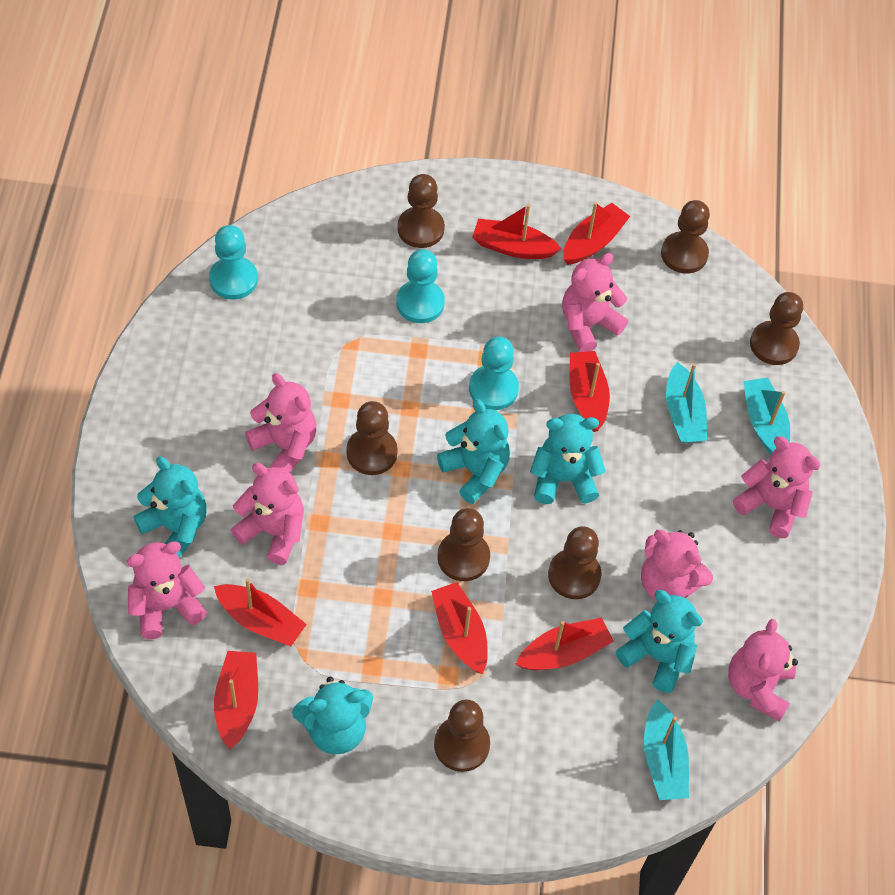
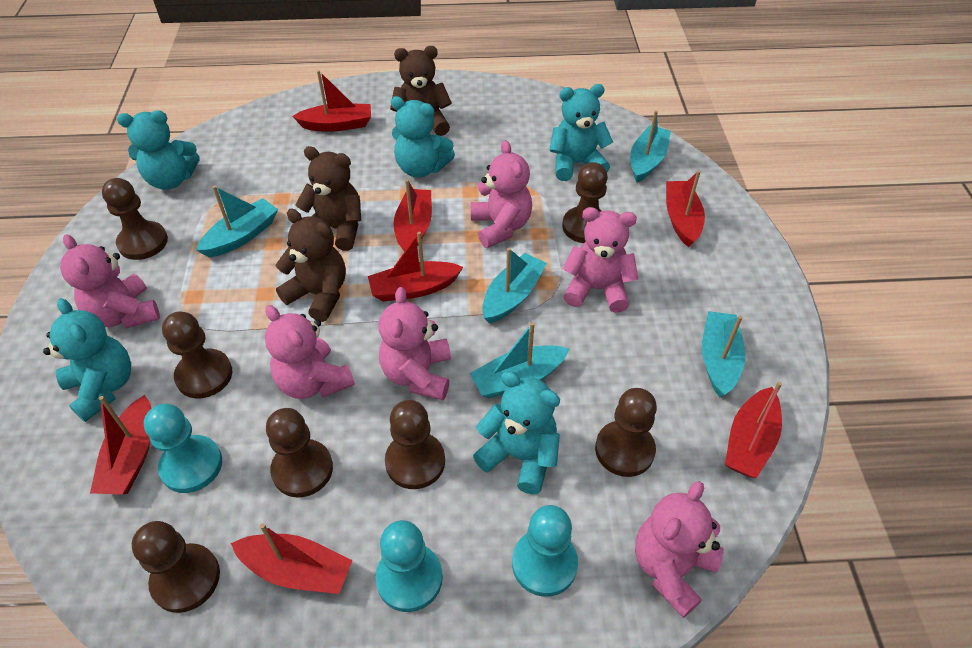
brown teddy bear: none = 0 -> [275,209,346,322] [295,146,361,251] [390,46,452,136] = 3
pink teddy bear: [127,542,207,639] [231,463,304,565] [245,373,317,473] [562,253,628,352] [641,530,713,600] [728,619,798,722] [733,436,821,538] = 7 -> [60,234,160,328] [265,305,355,399] [378,287,451,400] [470,140,532,248] [563,207,638,313] [635,481,724,618] = 6
turquoise boat: [644,699,689,800] [666,362,707,443] [743,377,790,455] = 3 -> [196,186,278,258] [470,322,569,398] [482,248,547,324] [630,110,671,183] [702,311,746,397] = 5

